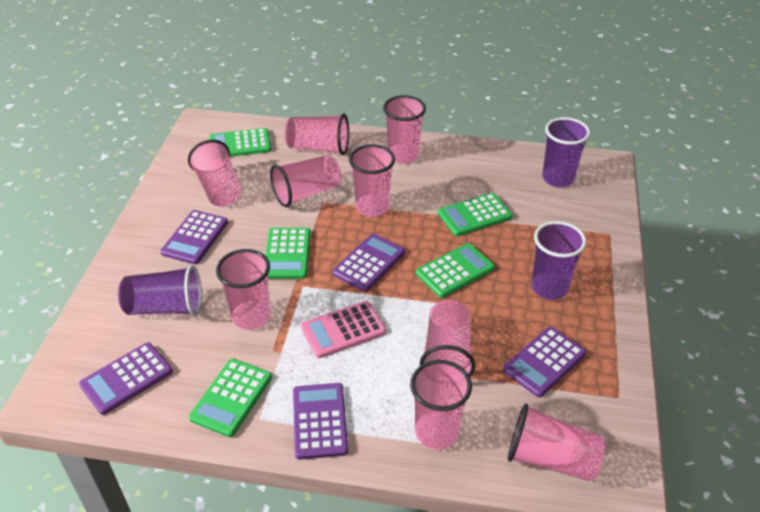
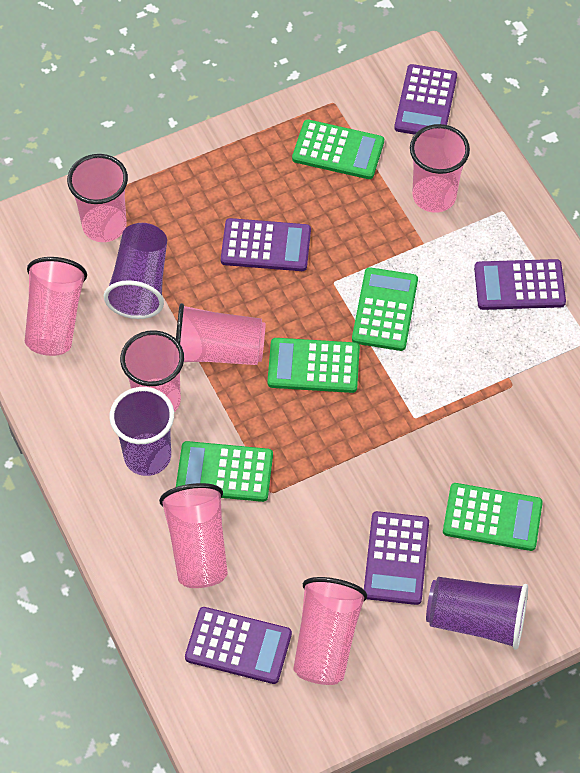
pink calculator: [301,301,386,358] = 1 -> none = 0
pink cup: [188,140,242,207] [216,249,271,330] [270,155,341,207] [285,113,349,155] [349,144,395,217] [383,95,426,164] [410,360,472,450] [420,300,475,377] [508,403,606,482] = 9 -> [25,257,87,356] [67,154,128,242] [120,330,184,413] [159,483,228,588] [176,303,266,365] [293,577,367,685] [410,124,470,213] = 7

